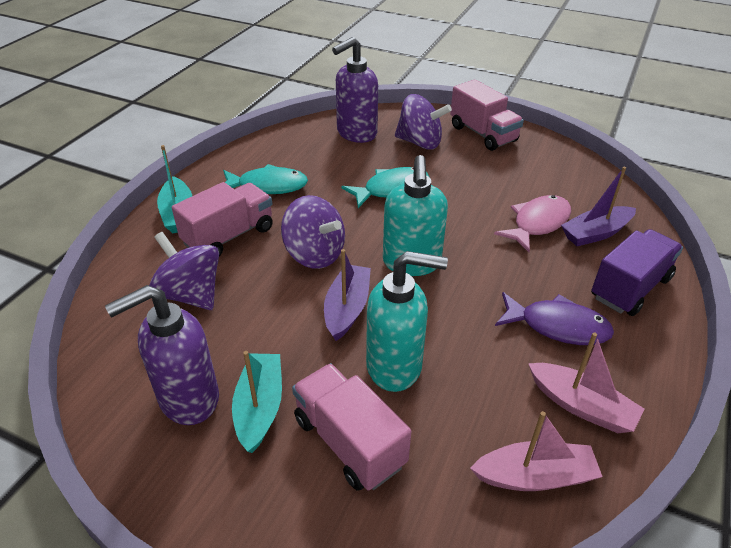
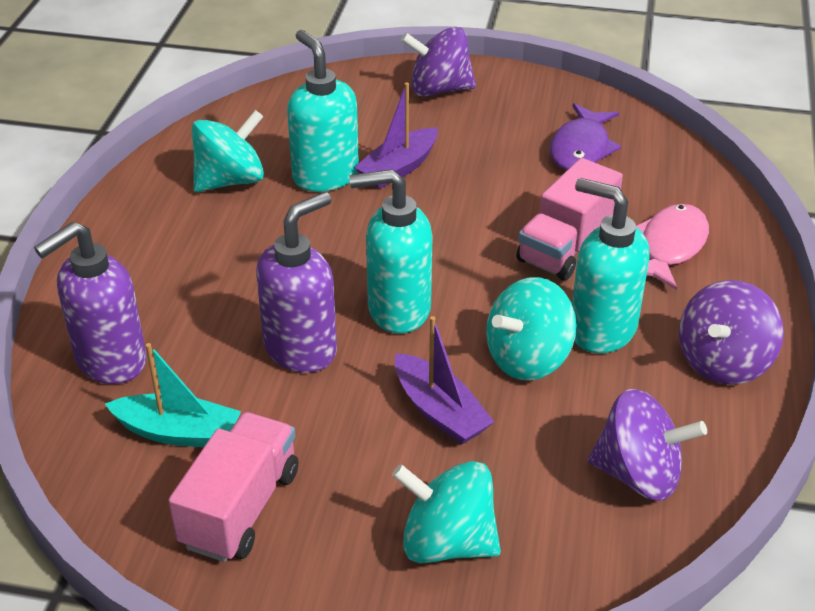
pink boat: [470,411,602,491] [528,332,645,433] = 2 -> none = 0
pink truck: [172,182,273,256] [292,363,411,490] [450,79,524,151] = 3 -> [168,412,298,562] [516,158,623,280] = 2
purple truck: [591,229,683,316] = 1 -> none = 0
turquoise boat: [157,145,192,233] [232,351,282,453] = 2 -> [105,343,241,447] = 1
turquoise fish: [223,164,308,194] [341,167,429,208] = 2 -> none = 0
turquoise soap dispenser: [366,251,448,392] [383,155,448,276] = 2 -> [287,30,359,192] [349,169,433,334] [572,178,649,353] = 3
turquoise spinning top: none = 0 -> [192,110,264,192] [392,461,501,563] [486,277,577,381] = 3

